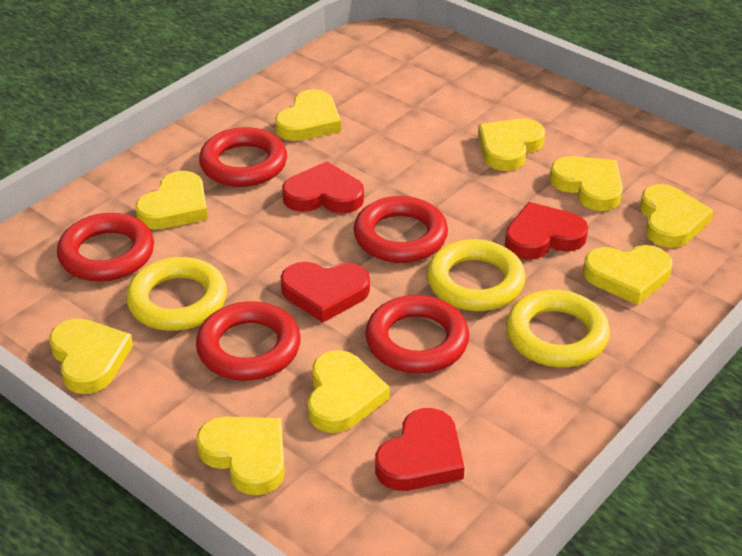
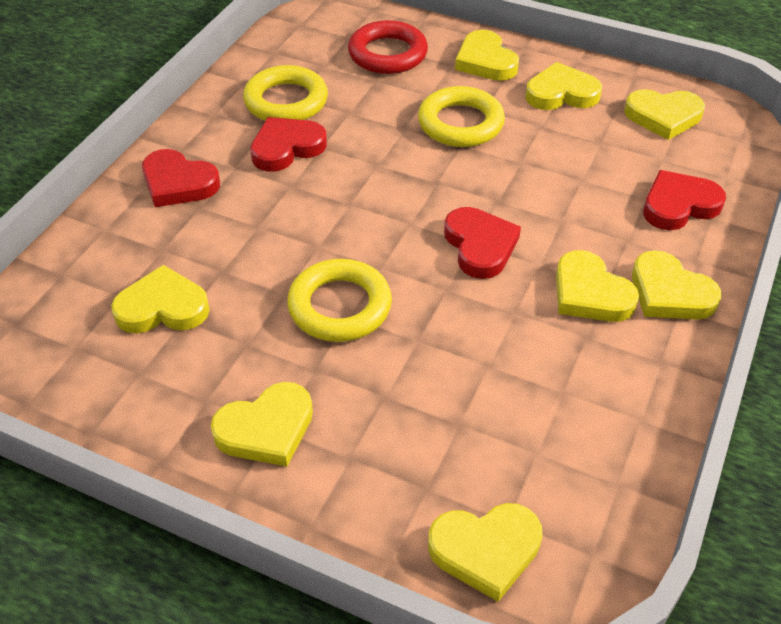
red ring: [57,213,154,282] [196,301,301,381] [199,127,287,187] [353,196,448,263] [365,295,469,374] = 5 -> [348,20,428,74] = 1
yellow heart: [49,318,133,394] [135,171,208,230] [196,416,285,495] [275,89,341,141] [308,350,390,433] [478,118,545,171] [550,156,623,211] [583,245,672,305] [640,184,714,248] = 9 -> [111,265,210,333] [211,382,313,467] [428,503,543,602] [455,30,519,81] [525,62,602,110] [556,250,639,322] [624,89,705,140] [632,250,721,320] = 8

